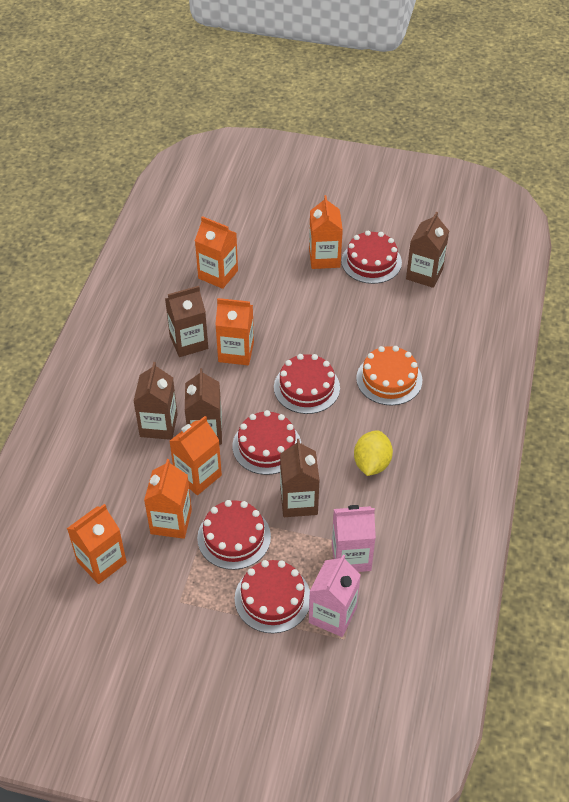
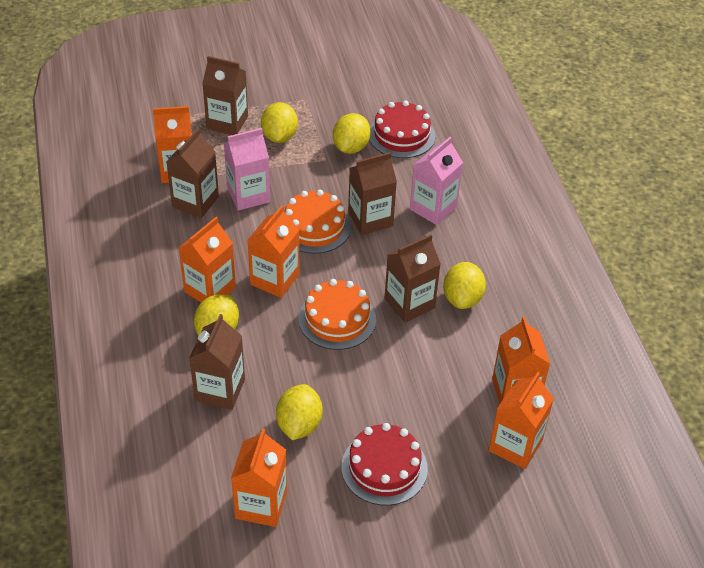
orange cake: [356,346,422,405] = 1 -> [285,190,351,254] [298,279,376,350] = 2
red cake: [197,500,271,570] [232,410,301,475] [235,560,310,633] [274,354,340,414] [341,231,402,284] = 5 -> [341,423,428,506] [369,101,435,158] = 2
yellow lemon: [354,430,393,476] = 1 -> [194,294,239,336] [261,102,298,143] [276,384,323,440] [333,113,371,154] [443,262,486,309] = 5

